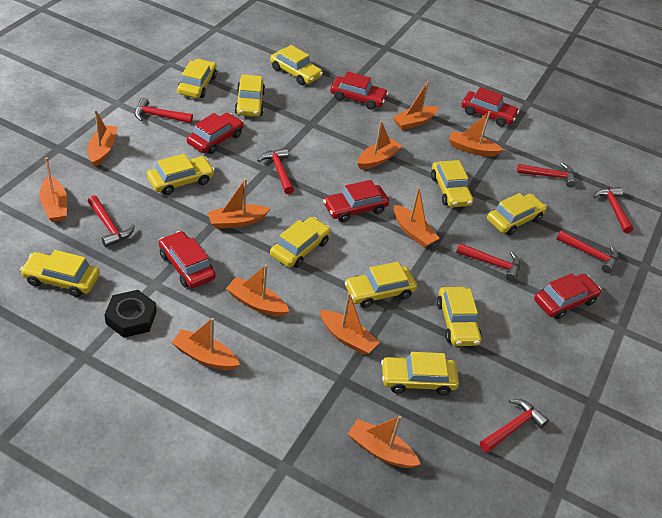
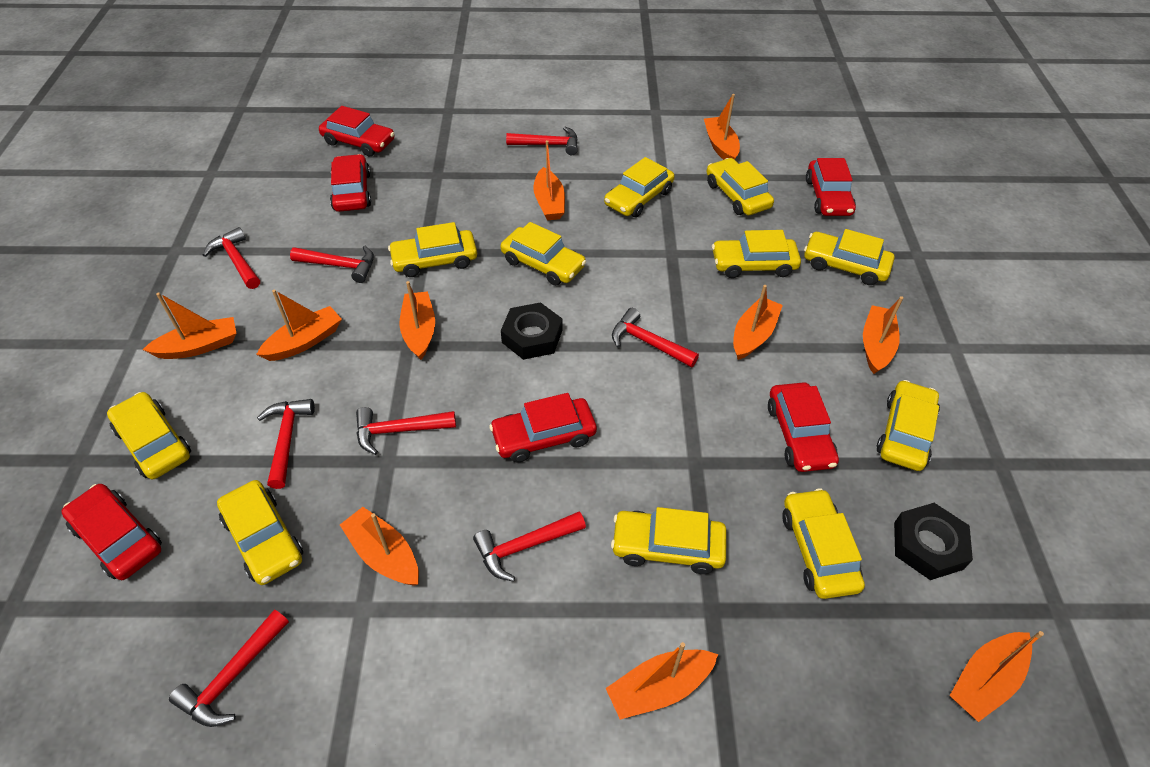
black nut: [104,290,157,338] = 1 -> [501,302,562,360] [894,503,973,580] = 2
orange boat: [39,157,67,222] [88,111,118,167] [171,318,240,370] [208,178,270,229] [226,265,289,317] [320,293,380,355] [348,416,421,468] [357,121,402,169] [393,81,439,130] [394,187,440,247] [449,111,503,157] = 11 -> [142,292,236,359] [256,290,342,361] [340,507,419,586] [399,281,435,360] [533,140,565,220] [606,642,718,720] [704,94,740,160] [733,285,783,360] [863,296,903,374] [950,631,1044,722] = 10

